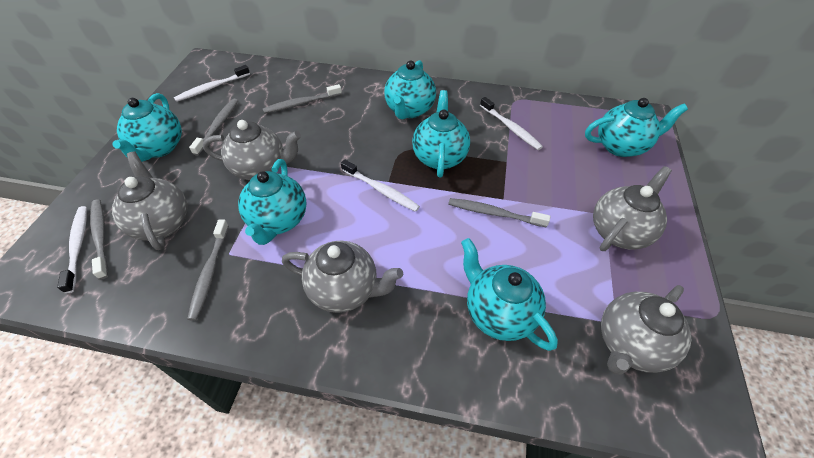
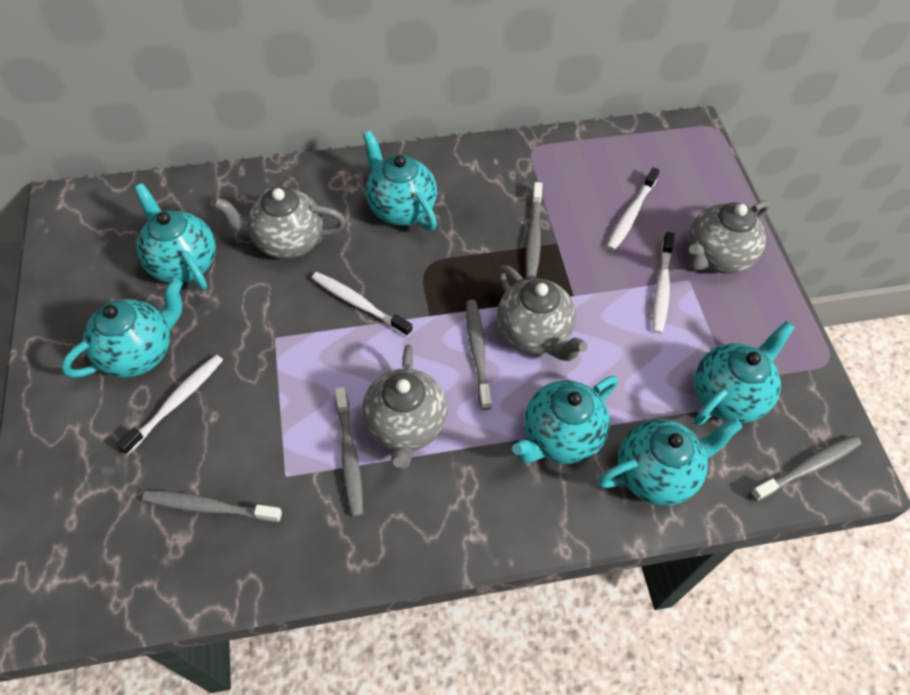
grey teapot: [112,151,188,250] [203,120,301,180] [282,241,403,313] [593,166,672,251] [601,285,691,375] = 5 -> [213,187,346,259] [362,345,447,470] [497,265,587,361] [687,200,770,274] = 4

